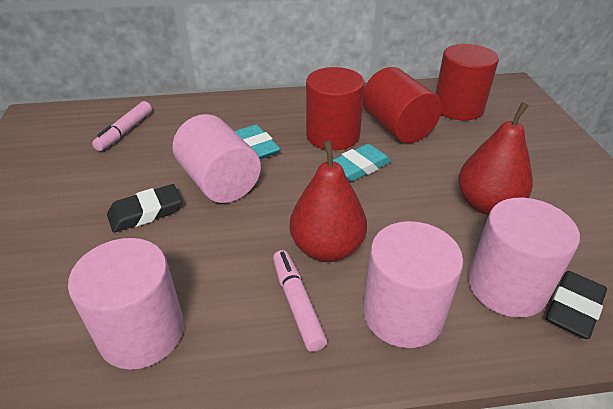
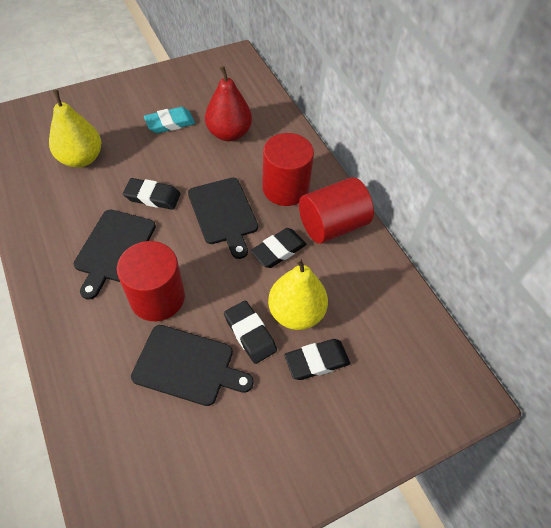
black cutting board: none = 0 -> [74,209,156,300] [131,325,254,406] [188,178,258,259] = 3
black eraser: [107,184,182,233] [546,271,607,339] = 2 -> [123,178,180,210] [224,300,277,364] [250,228,307,268] [284,339,350,380] = 4
pink cylinder: [68,238,184,370] [173,114,261,203] [363,221,463,348] [468,198,580,318] = 4 -> none = 0
pink marker: [92,101,152,151] [273,250,327,352] = 2 -> none = 0
red pear: [290,141,367,262] [458,102,533,215] = 2 -> [205,66,252,141] = 1
turquoise eraser: [234,124,280,159] [333,144,391,181] = 2 -> [144,107,195,133] = 1
yellow pear: none = 0 -> [49,90,101,168] [268,257,328,330] = 2

